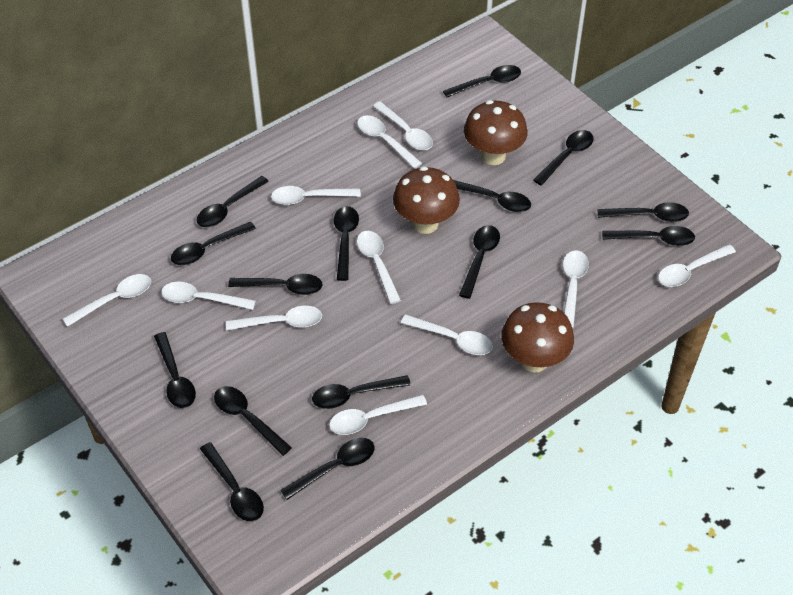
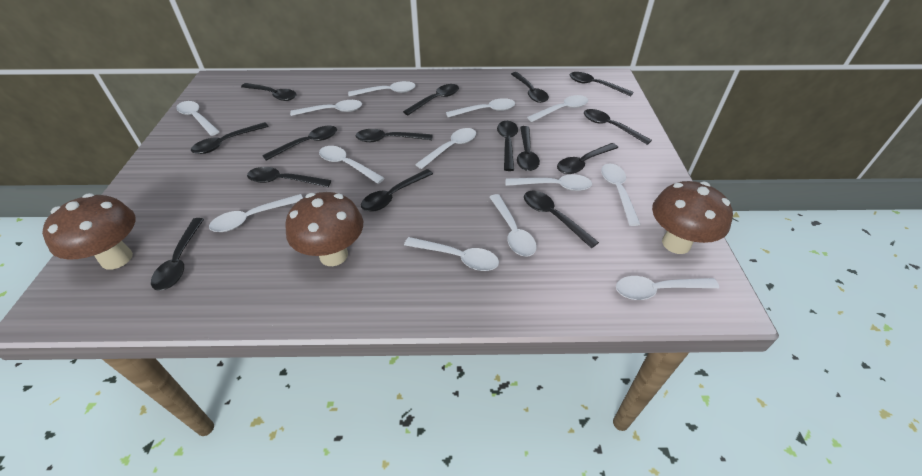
white spoon: [63,274,151,327] [161,282,256,310] [226,306,322,331] [271,186,361,205] [329,395,427,435] [357,115,422,169] [357,231,401,304] [373,102,433,150] [401,314,493,355] [563,250,589,328] [658,244,736,287] = 11 -> [176,101,220,136] [209,194,303,232] [290,100,362,116] [319,146,385,184] [348,81,415,97] [404,237,499,271] [415,128,476,169] [446,98,515,117] [490,194,537,257] [506,174,592,191] [527,95,588,122] [601,164,641,226] [616,276,719,300] = 13

